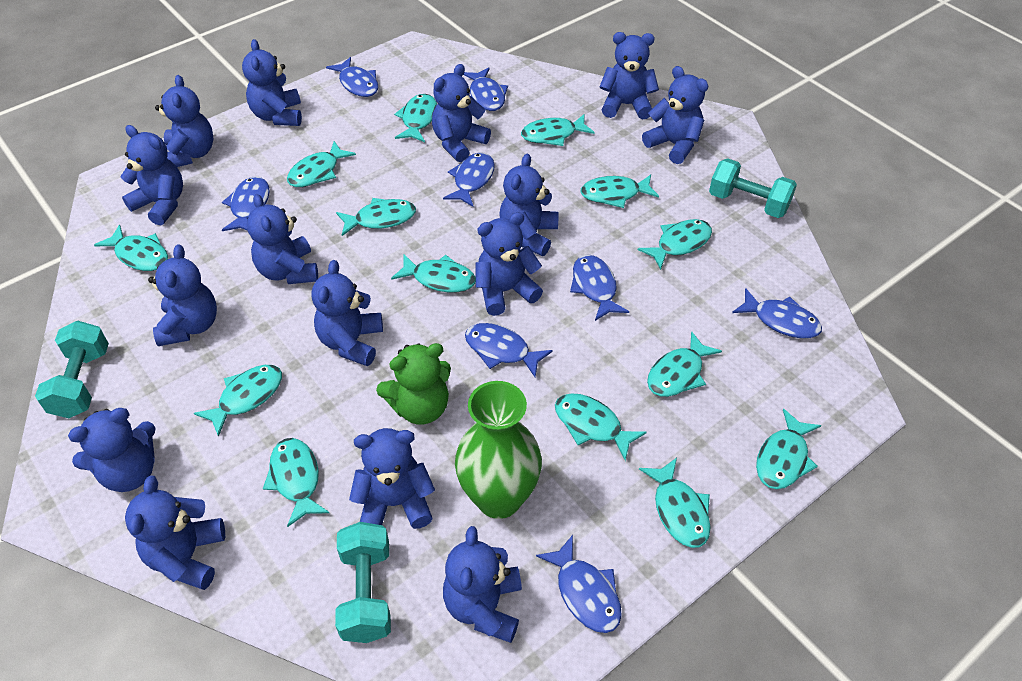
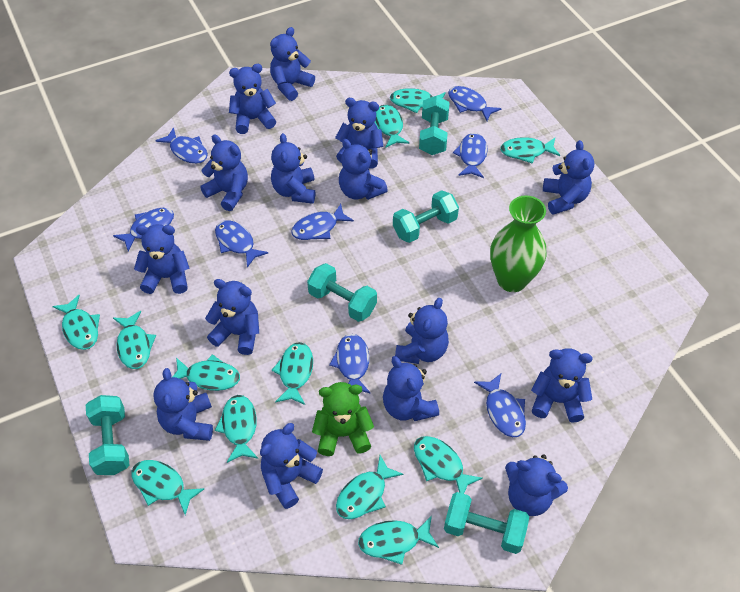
turquoise dumbbell: [35,321,109,418] [335,522,391,643] [709,158,797,218] = 3 -> [86,395,130,475] [307,263,377,322] [393,190,459,243] [419,96,449,155] [444,492,529,554] = 5
turquoise fish: [94,225,168,271] [194,365,282,437] [263,438,329,527] [287,141,356,187] [336,198,416,236] [391,254,476,292] [394,94,437,142] [521,114,595,146] [555,393,647,461] [581,175,659,208] [638,219,712,270] [639,458,711,548] [647,331,722,397] [756,409,821,489] = 14 -> [52,295,100,350] [113,311,156,369] [131,460,204,515] [172,354,240,391] [215,395,258,463] [271,342,313,405] [336,455,403,519] [358,516,439,565] [374,105,409,148] [390,88,446,113] [414,436,483,494] [500,137,560,164] = 12

